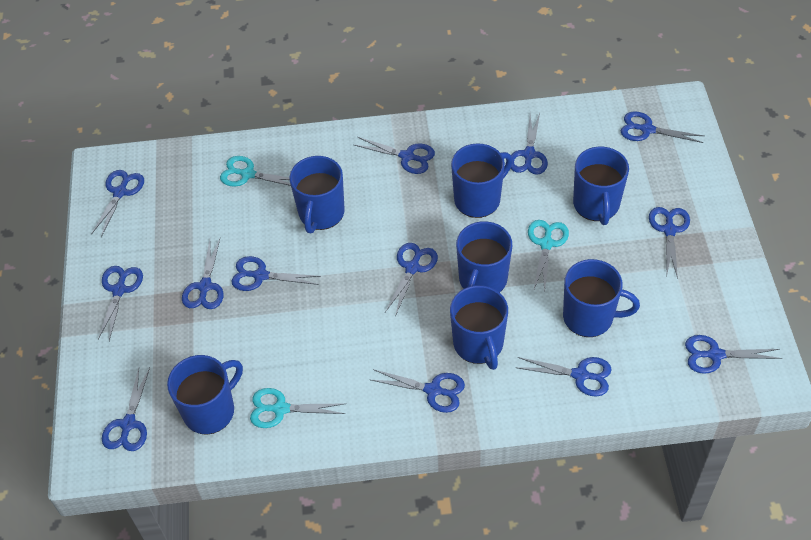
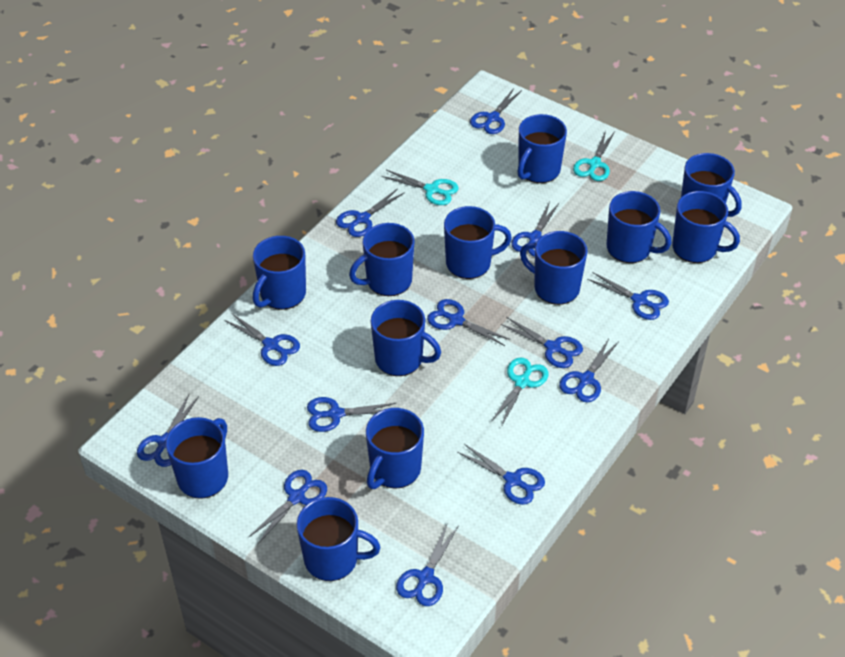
blue mug: [167,355,243,435] [289,156,345,234] [450,285,508,370] [451,143,513,218] [456,221,512,292] [563,259,640,337] [573,147,629,225] = 7 -> [166,417,228,499] [253,236,306,310] [296,497,380,581] [349,223,415,296] [366,408,424,489] [371,300,441,376] [444,206,512,279] [518,114,567,183] [520,231,588,305] [606,191,672,263] [672,191,740,263] [681,153,742,217] = 12

